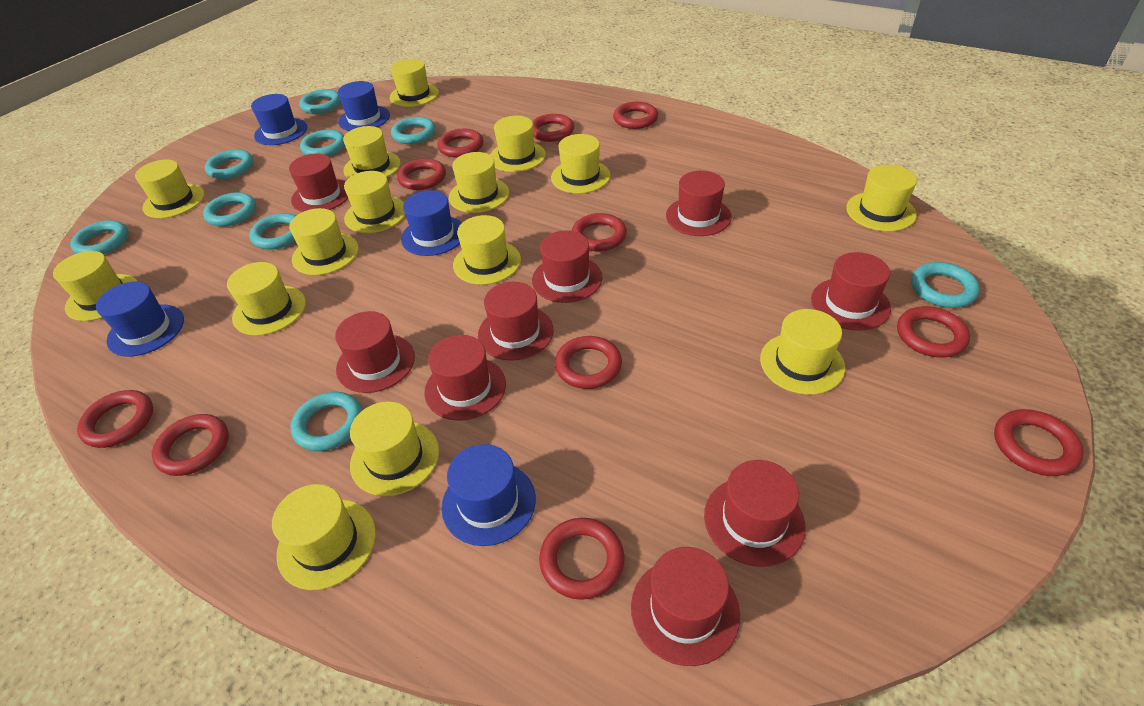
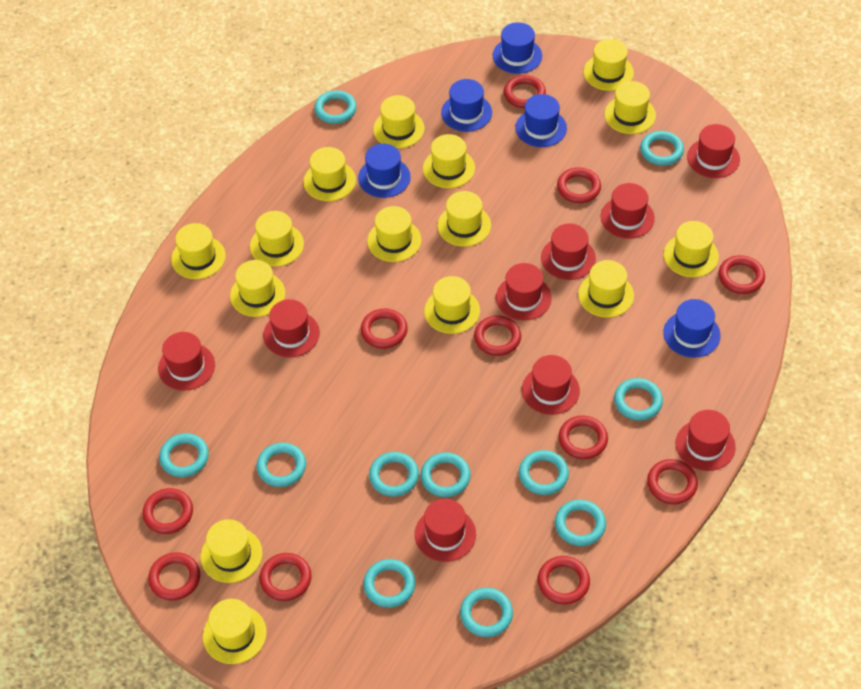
turquoise ring: [70,220,128,254] [203,192,256,227] [205,149,254,179] [249,213,296,250] [291,392,362,451] [299,89,341,114] [300,129,345,156] [391,117,436,144] [911,262,980,308] = 9 -> [159,433,209,477] [256,443,306,487] [314,90,357,124] [363,559,416,608] [369,452,419,497] [420,452,471,497] [460,588,513,637] [519,450,569,495] [555,500,606,546] [614,378,663,421] [640,131,684,166] = 11

